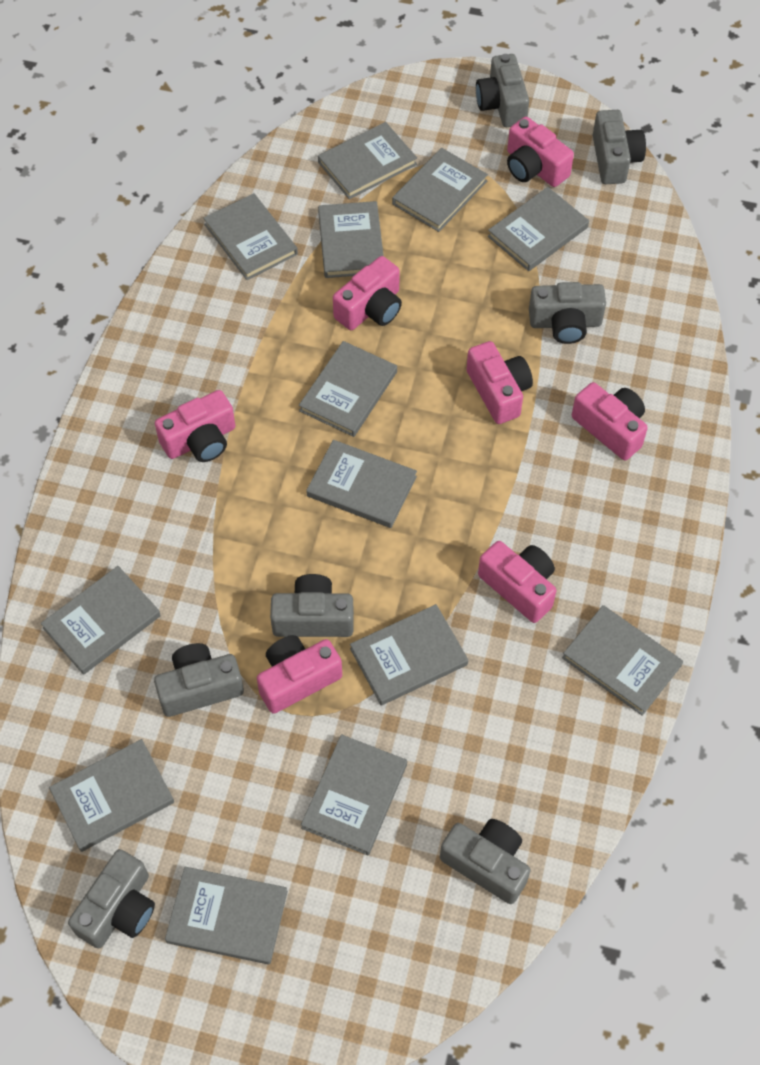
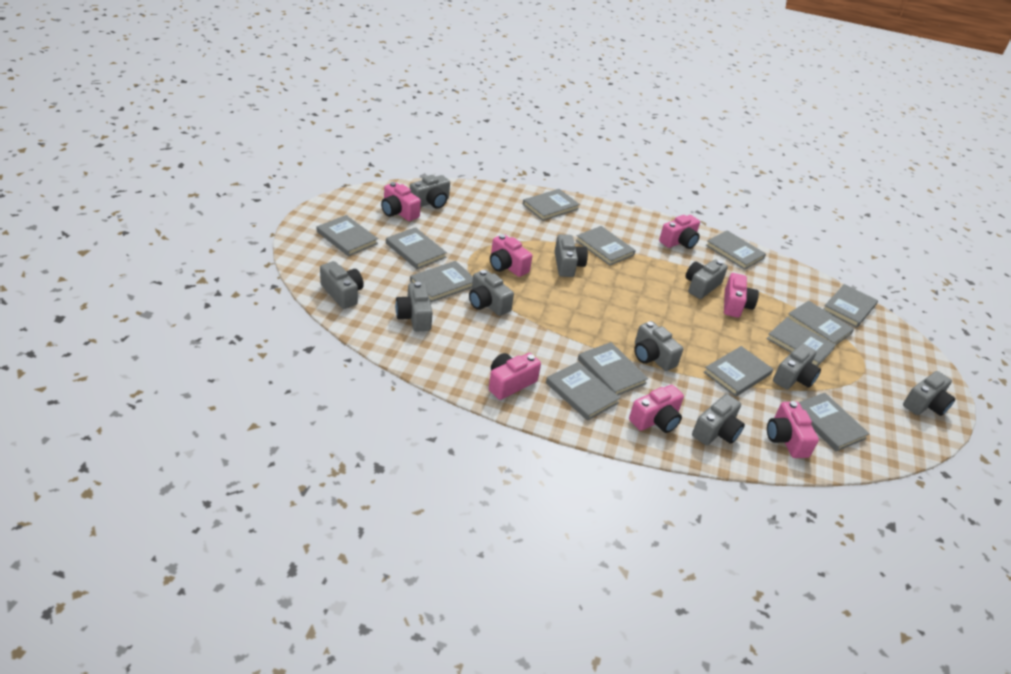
grey camera: [68,849,155,948] [154,643,244,717] [270,574,354,637] [440,819,531,904] [476,54,529,127] [529,282,606,344] [593,110,646,184] = 7 -> [320,261,364,309] [395,282,433,332] [410,175,450,209] [469,269,514,316] [554,234,588,277] [634,321,683,371] [686,259,728,299] [692,394,745,445] [773,343,821,390] [903,371,955,416] = 10

